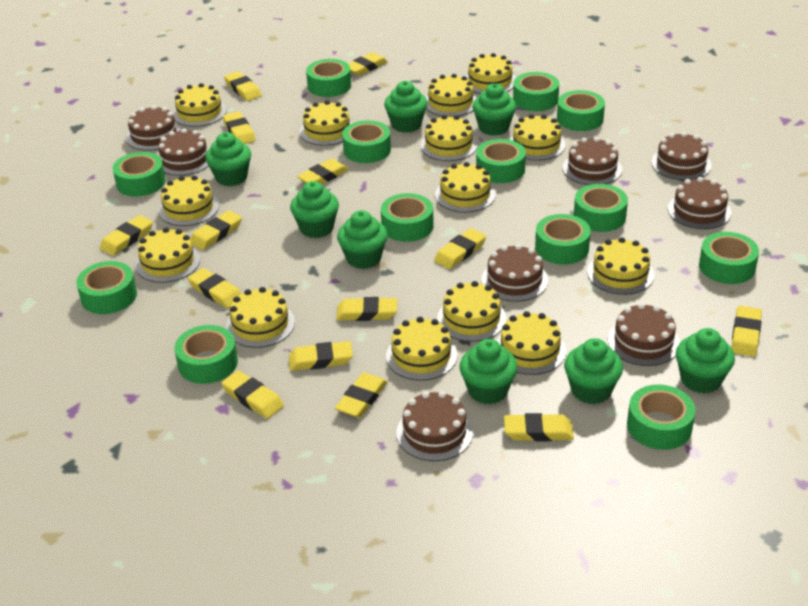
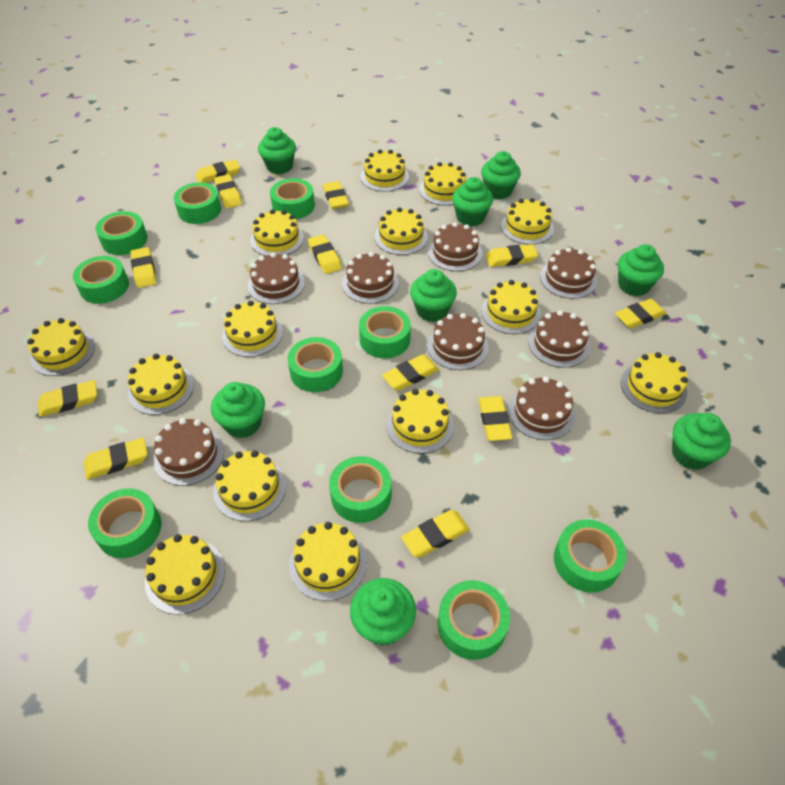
green tape: [76,261,137,314] [112,152,166,197] [174,325,238,384] [306,59,351,97] [342,120,391,163] [381,193,434,242] [476,139,526,183] [513,72,559,111] [535,214,591,265] [557,90,605,131] [574,184,628,232] [627,385,696,450] [699,232,759,284] = 13 -> [73,256,129,304] [88,488,161,558] [95,211,148,255] [174,182,221,224] [270,178,315,219] [288,337,343,392] [329,456,391,523] [359,306,411,359] [438,580,510,660] [554,519,626,593] = 10
yellow eraser: [100,215,153,256] [188,268,241,308] [190,210,242,250] [221,371,284,419] [223,112,256,144] [224,71,262,101] [289,341,353,371] [297,159,349,184] [335,373,388,418] [336,297,397,321] [349,52,388,76] [434,228,486,269] [504,413,574,441] [731,306,762,357] = 14 -> [38,380,97,417] [84,438,148,480] [130,247,156,288] [196,160,240,183] [214,174,242,208] [308,234,342,274] [323,181,349,209] [382,354,439,391] [401,510,470,557] [478,396,512,441] [486,244,538,267] [615,299,666,329] = 12

